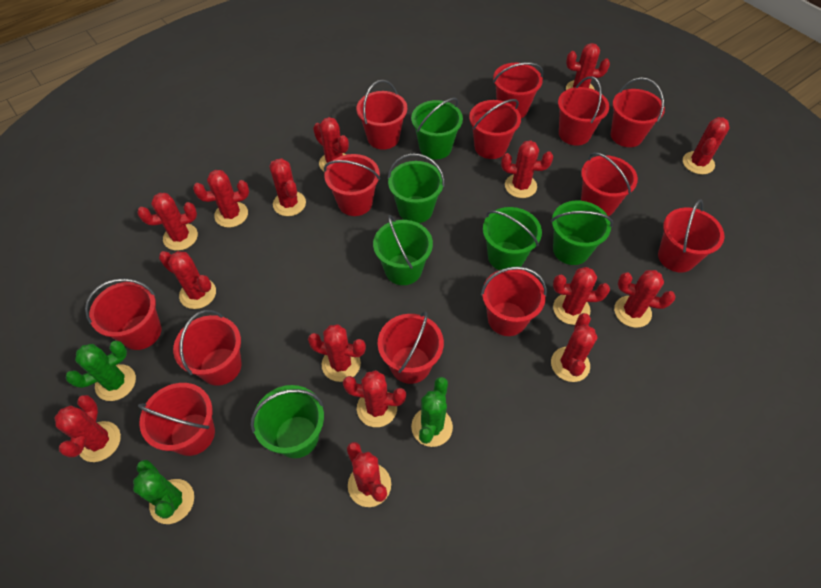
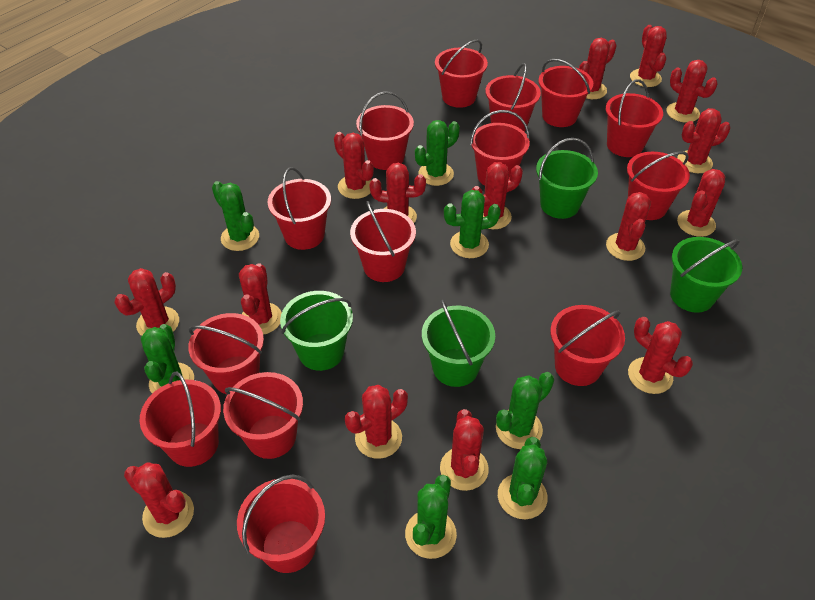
green bucket: [251,385,324,458] [373,215,433,285] [388,153,445,223] [411,97,463,159] [483,207,542,270] [551,201,613,265] = 6 -> [280,291,353,371] [422,300,495,387] [536,138,598,219] [670,237,742,313] = 4
green cactus: [66,341,136,401] [133,460,194,524] [411,377,453,447] = 3 -> [141,324,194,394] [212,181,259,251] [405,475,457,559] [415,120,460,186] [444,190,501,258] [496,372,554,449] [498,437,548,519] = 7
red bucket: [85,278,161,350] [138,383,215,456] [173,310,242,386] [324,154,380,216] [357,80,407,150] [378,311,444,384] [469,99,521,159] [481,266,547,336] [493,62,544,118] [558,76,609,146] [581,152,638,216] [611,77,665,147] [658,200,724,272] = 13 -> [139,371,221,467] [188,313,264,394] [223,372,303,459] [237,475,325,573] [268,167,331,250] [350,201,416,282] [356,91,414,170] [435,40,488,108] [470,110,530,186] [485,63,541,132] [539,59,593,127] [550,305,625,386] [606,79,663,157] [627,152,690,220] = 14

